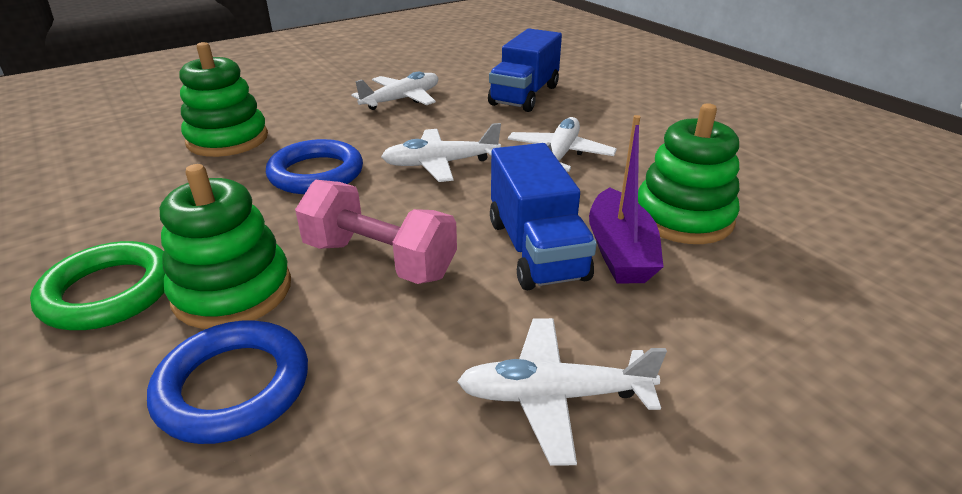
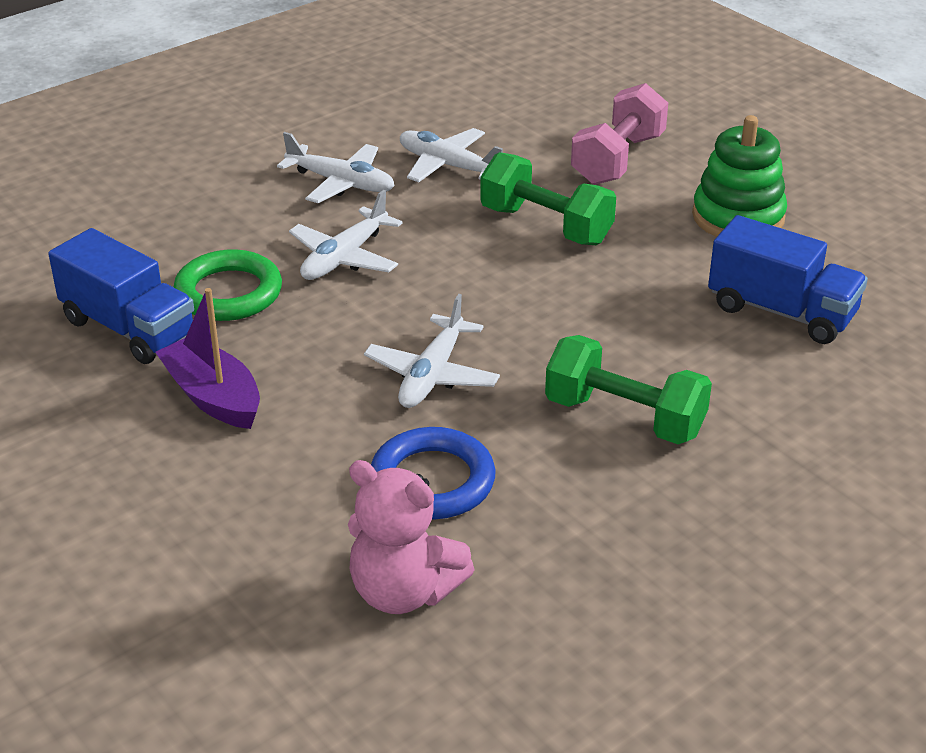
blue ring: [147,320,308,444] [266,139,363,194] = 2 -> [371,427,496,519] = 1
green dumbbell: none = 0 -> [480,152,616,245] [545,335,712,444] = 2
green stacking toy: [160,164,291,329] [179,42,268,157] [638,103,740,244] = 3 -> [692,115,787,237] = 1
pink teddy bear: none = 0 -> [348,460,475,614] = 1

